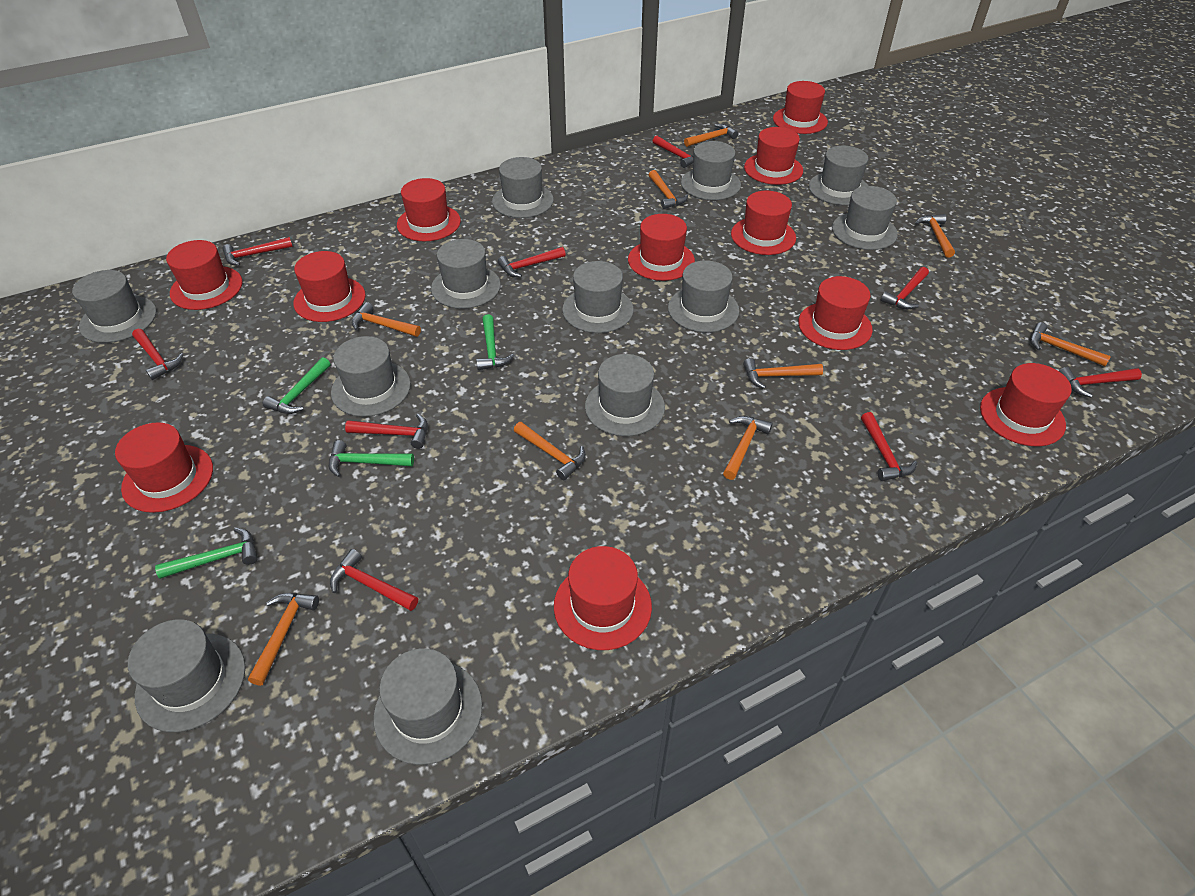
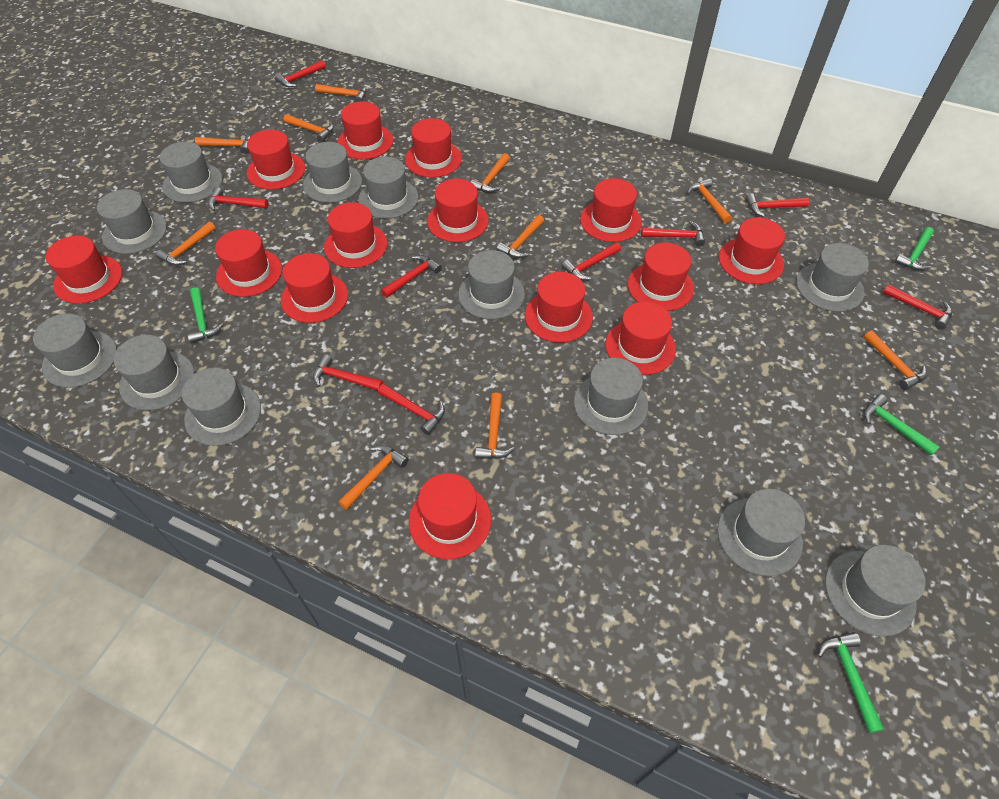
orange hammer: [248,593,319,686] [351,302,421,337] [514,422,586,480] [649,170,688,209] [684,124,738,147] [723,416,773,480] [743,358,823,389] [915,214,955,257] [1030,322,1111,366] = 9 -> [156,221,216,266] [195,133,251,154] [283,114,334,142] [315,84,367,102] [338,445,408,510] [471,153,510,193] [475,393,515,459] [496,215,544,258] [687,178,732,223] [863,330,927,390] = 10
red hat: [115,422,213,513] [166,240,243,310] [293,251,366,322] [397,178,461,241] [554,546,652,650] [628,214,695,281] [731,191,796,255] [744,127,803,185] [773,81,828,134] [798,276,873,350] [980,363,1072,446] = 11 -> [46,235,122,304] [215,229,282,297] [247,130,305,190] [281,253,348,323] [324,202,387,268] [337,101,393,159] [405,118,462,178] [409,473,491,559] [427,179,489,242] [525,272,593,343] [580,178,642,242] [605,302,676,375] [628,242,694,311] [719,218,785,284] = 14

